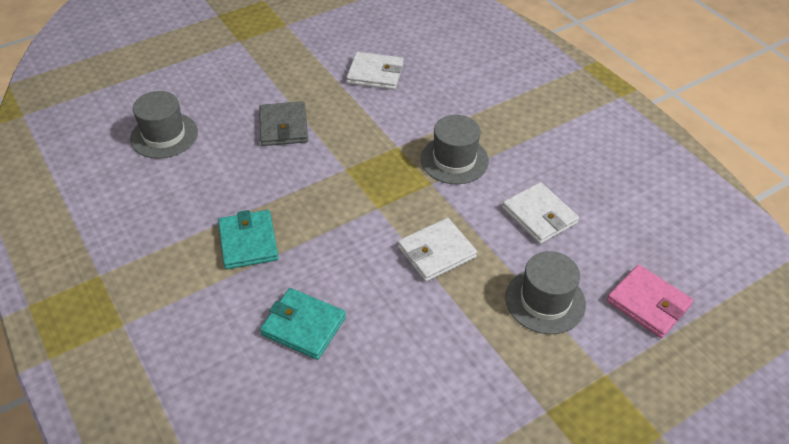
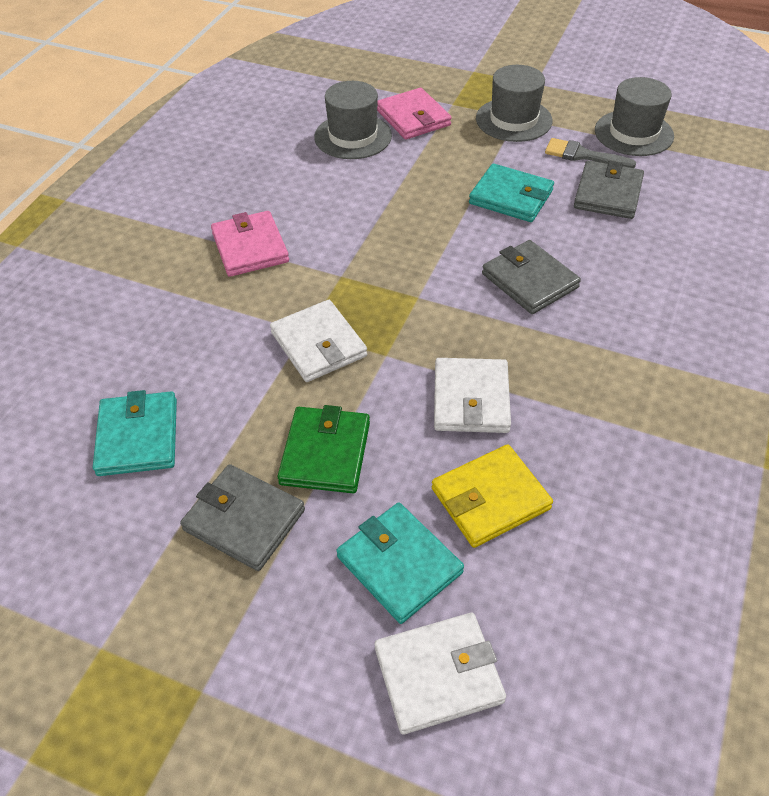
green wallet: none = 0 -> [278,405,370,493] = 1
grey brush: none = 0 -> [545,138,636,168] = 1
grey wallet: [259,101,308,146] = 1 -> [180,464,305,571] [482,240,581,314] [574,160,644,219] = 3
pink wallet: [607,265,693,338] = 1 -> [211,211,289,277] [377,88,452,140] = 2
turquoise wallet: [218,210,279,269] [260,288,346,360] = 2 -> [93,390,177,476] [336,503,464,624] [469,164,554,222] = 3
yellow wallet: none = 0 -> [432,444,553,548] = 1

